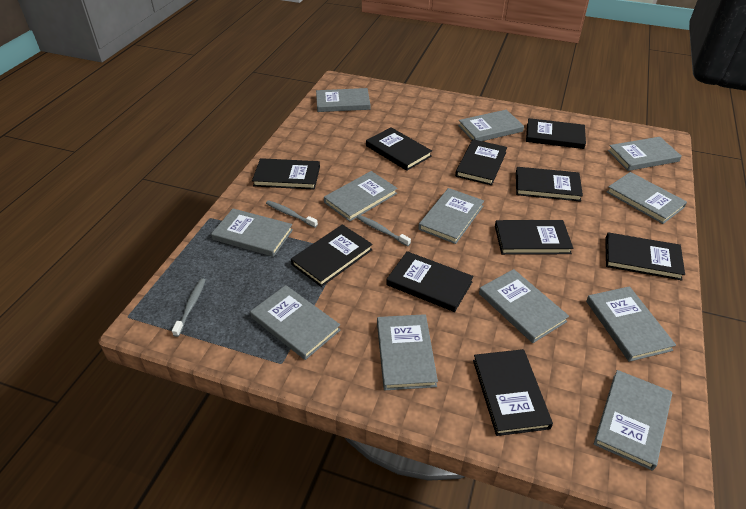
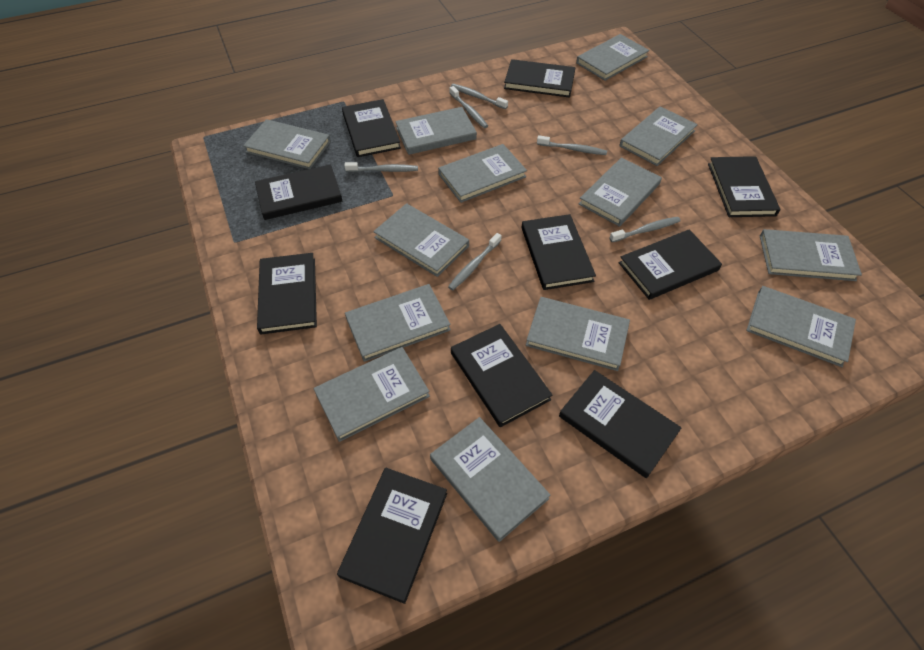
grey book: [211,209,293,257] [250,285,340,360] [316,88,370,112] [324,171,397,222] [377,314,438,390] [418,188,484,244] [458,110,524,141] [479,269,569,343] [586,286,676,362] [594,370,672,471] [607,172,687,224] [608,137,682,171] = 12 -> [243,119,331,169] [314,347,430,442] [345,284,451,362] [373,203,469,277] [395,107,477,155] [430,417,550,542] [438,144,527,203] [526,297,630,371] [576,34,649,81] [579,157,662,227] [619,106,698,166] [746,286,856,367] [760,229,862,281] = 13
grey toothbrush: [172,278,206,337] [266,200,318,228] [357,215,411,246] = 3 -> [344,162,418,172] [448,233,502,290] [450,86,488,128] [451,84,508,109] [537,135,607,155] [609,217,681,242] = 6

